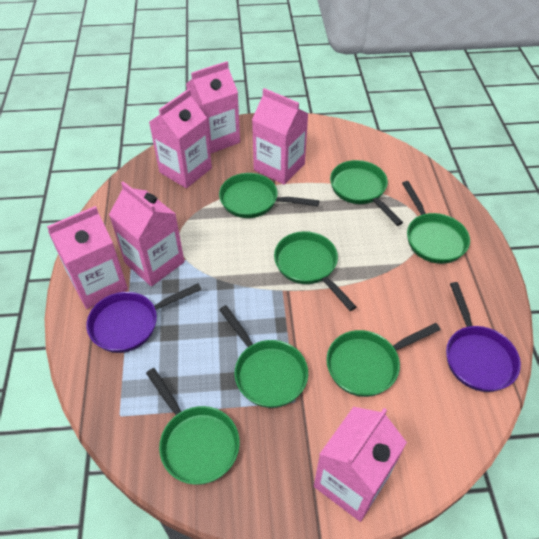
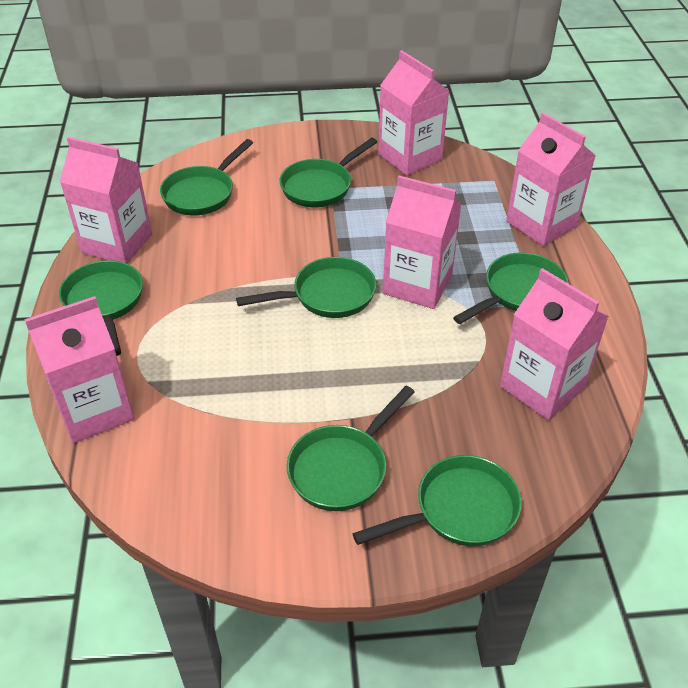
purple pan: [86,283,201,353] [446,282,521,392] = 2 -> none = 0

